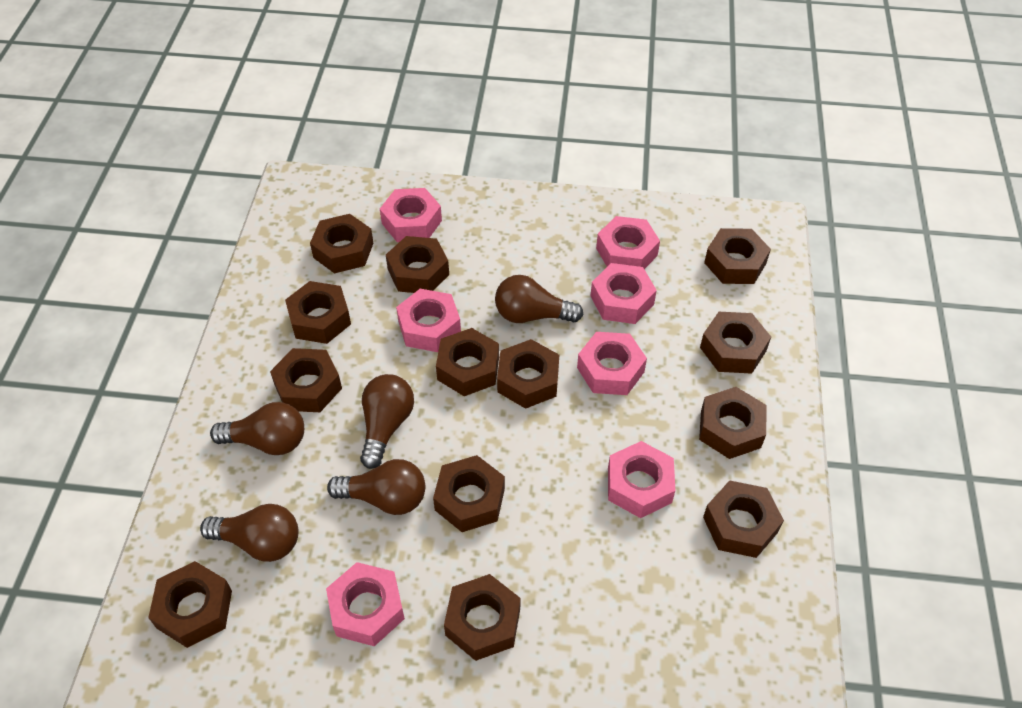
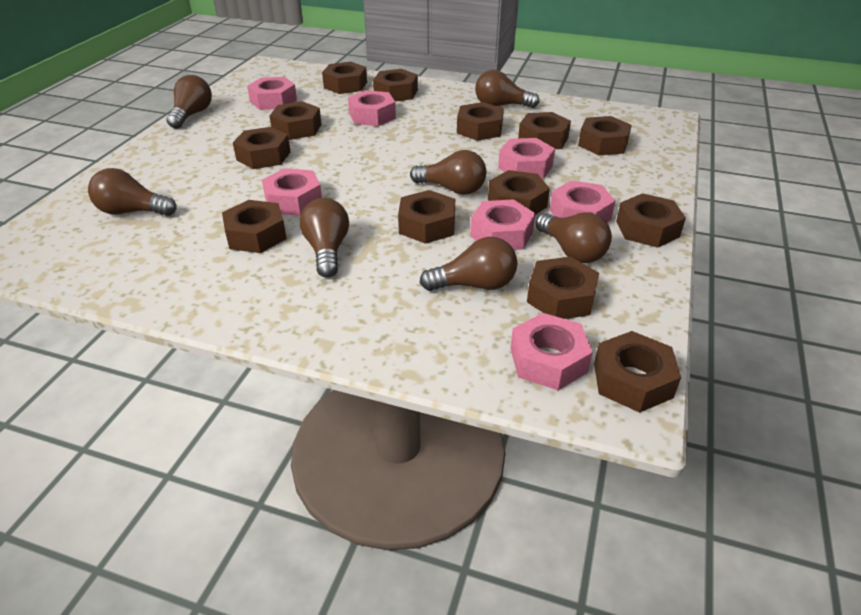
brown light bulb: [200,504,299,562] [210,402,304,455] [327,459,425,515] [360,374,414,469] [495,275,583,323] = 5 -> [88,168,177,216] [166,75,212,129] [300,198,349,277] [410,150,486,195] [420,237,518,291] [475,70,540,108] [536,212,612,263] = 7

